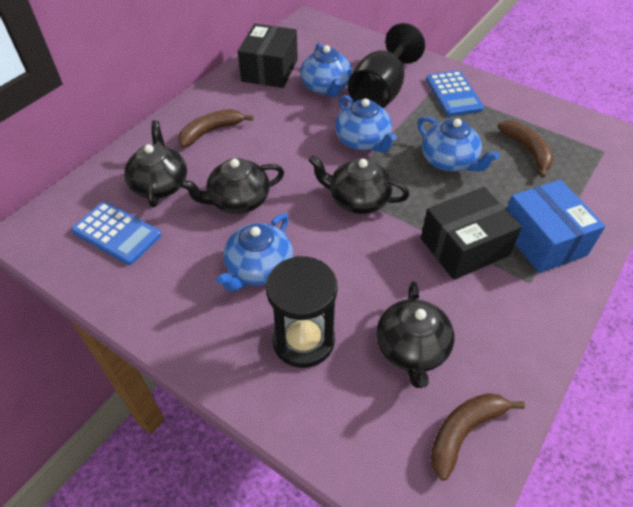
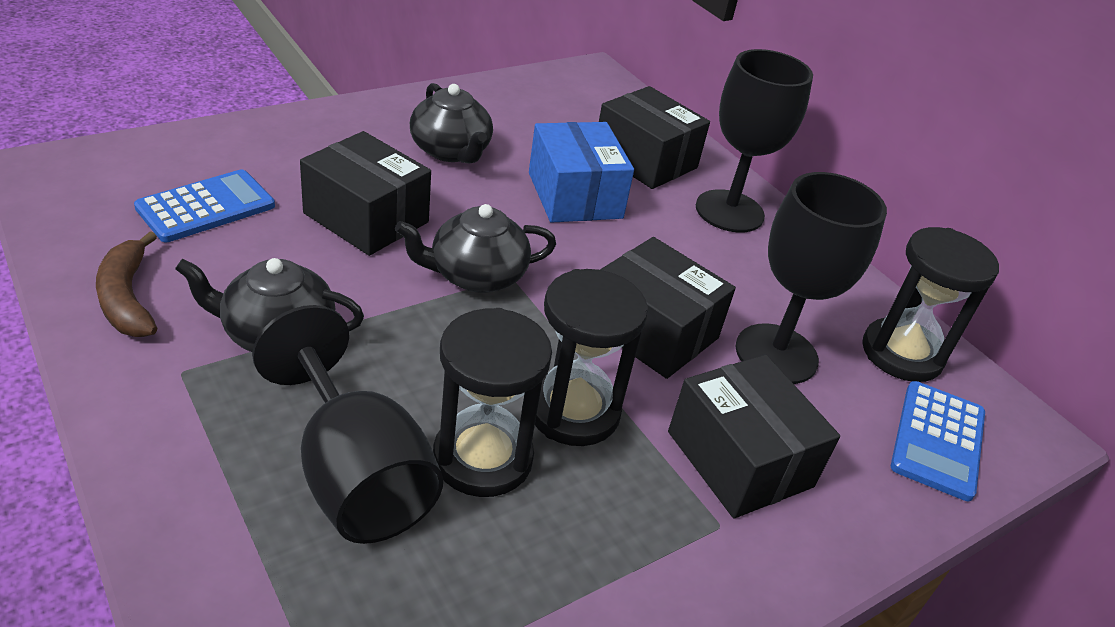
black box: [238,24,298,88] [421,187,522,280] = 2 -> [300,131,431,256] [599,86,710,189] [600,237,736,379] [668,354,840,518] = 4
black goblet: [348,23,425,108] = 1 -> [252,305,443,544] [696,49,813,232] [736,172,887,384] = 3
black hourglass: [266,256,338,368] = 1 -> [433,308,552,497] [535,269,648,446] [862,227,999,382] = 3
black teapot: [124,120,187,207] [180,158,284,214] [308,155,409,214] [376,281,454,388] = 4 -> [175,258,364,352] [395,204,556,293] [410,83,493,163] = 3
blue teapot: [216,213,293,292] [300,43,352,97] [335,95,397,153] [418,116,499,172] = 4 -> none = 0
brown banana: [178,109,253,148] [430,393,525,480] [497,120,554,178] = 3 -> [96,231,157,337] = 1

